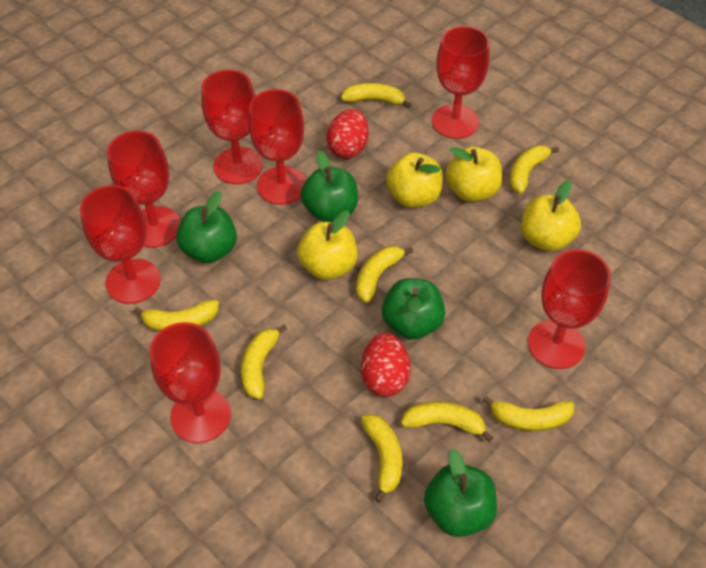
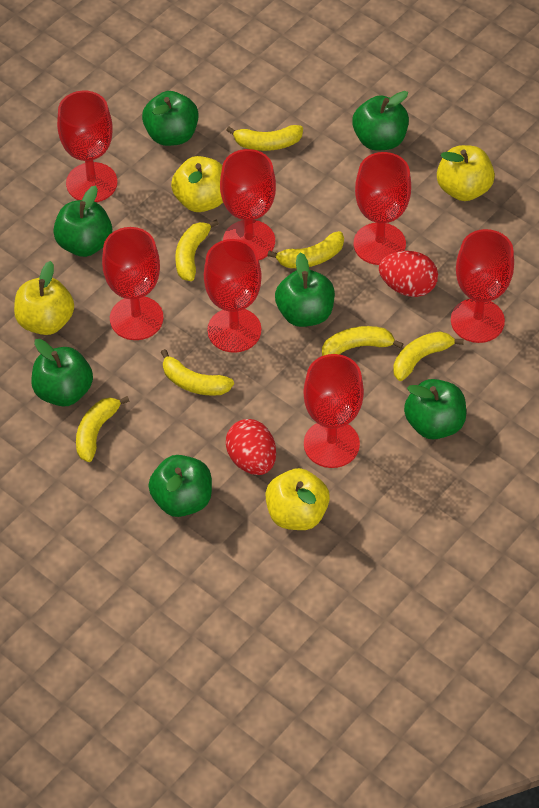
green apple: [176,191,237,263] [301,150,358,222] [382,278,445,339] [424,449,497,537] = 4 -> [31,339,93,407] [53,186,112,257] [142,91,199,146] [148,455,212,517] [275,253,335,327] [352,91,409,151] [404,379,466,439] = 7
yellow banana: [134,300,219,331] [241,324,287,399] [341,83,411,109] [356,246,413,303] [361,414,402,503] [401,401,493,442] [482,396,574,431] [510,145,559,194] = 8 -> [76,396,129,462] [161,349,234,396] [175,220,219,281] [226,125,303,151] [267,231,344,268] [322,326,403,356] [393,331,464,381] = 7

